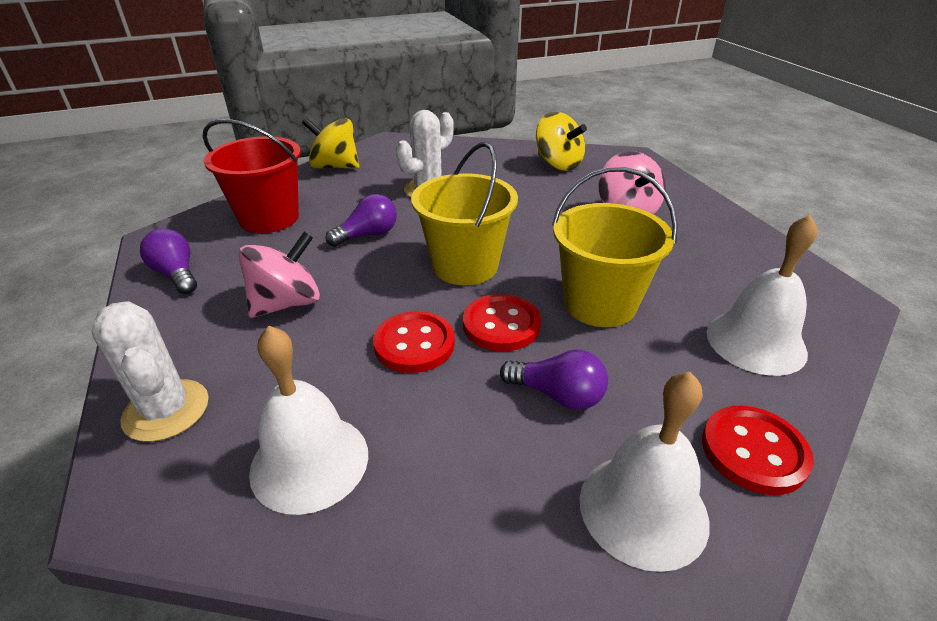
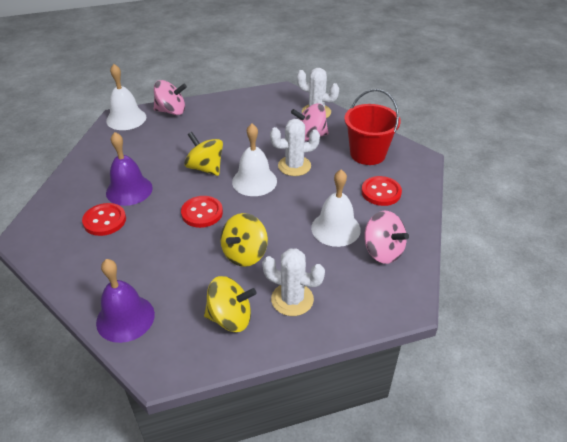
pink spinning top: [239,232,320,318] [599,151,666,215] = 2 -> [154,80,187,115] [291,103,329,141] [364,210,409,264] = 3
purple bell: none = 0 -> [96,259,155,343] [106,132,153,206] = 2
purple light bulb: [140,229,197,294] [325,194,397,247] [500,349,608,410] = 3 -> none = 0
white cactus: [91,301,209,442] [396,110,454,197] = 2 -> [262,248,325,316] [270,119,320,176] [297,68,339,118] = 3
yellow bucket: [411,142,518,285] [552,167,678,327] = 2 -> none = 0
yellow spinning top: [302,118,359,169] [536,112,587,171] = 2 -> [184,132,223,176] [204,276,257,332] [220,213,268,267] = 3

